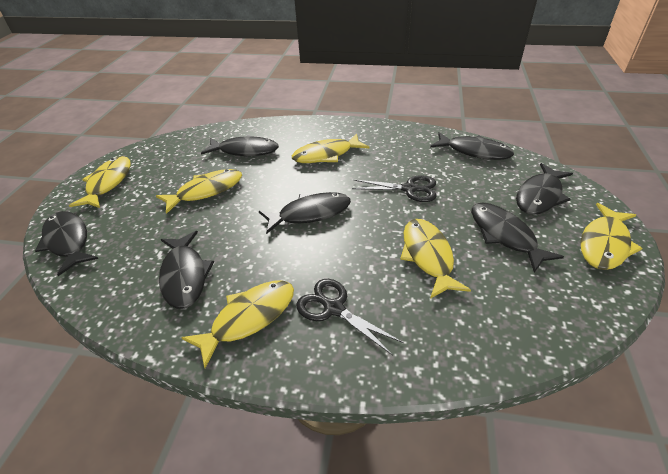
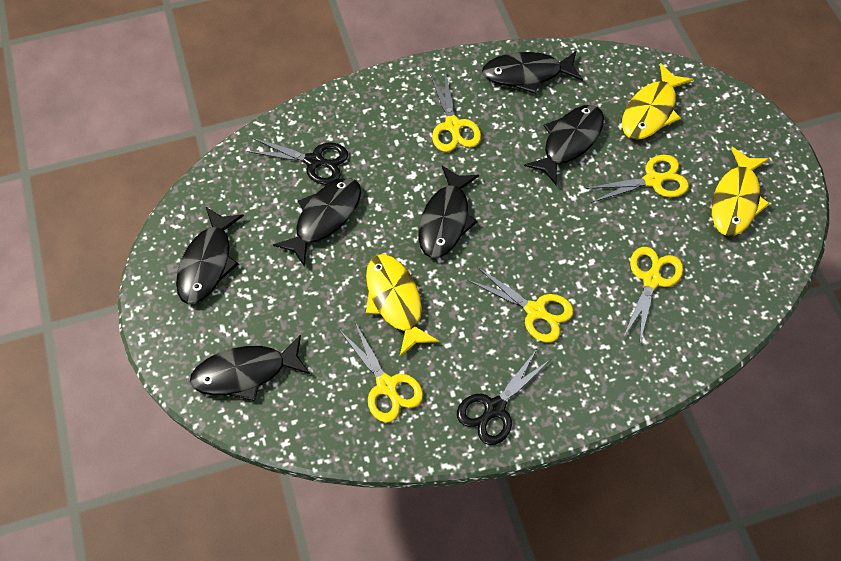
black fish: [35,211,98,276] [159,231,214,309] [201,135,279,156] [259,192,351,234] [430,132,514,160] [471,202,564,273] [516,163,573,215] = 7 -> [176,207,244,304] [190,335,310,401] [273,178,361,267] [418,166,479,258] [482,51,583,93] [524,105,604,185] = 6
yellow fish: [69,156,131,208] [156,169,242,214] [181,281,294,368] [292,134,369,163] [400,219,471,299] [580,203,643,270] = 6 -> [366,254,439,357] [622,63,693,140] [712,147,770,236] = 3
yellow scissors: none = 0 -> [340,320,423,422] [430,72,481,152] [468,267,574,343] [585,154,689,203] [624,247,683,342] = 5

